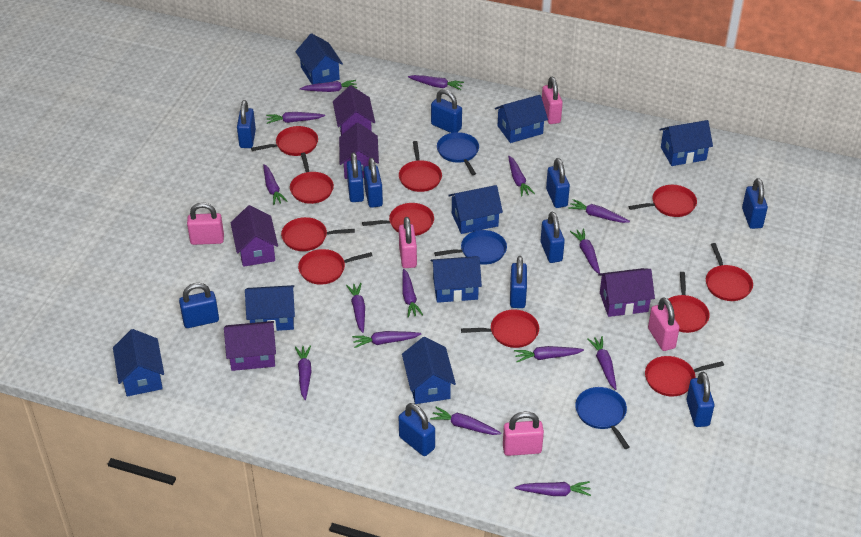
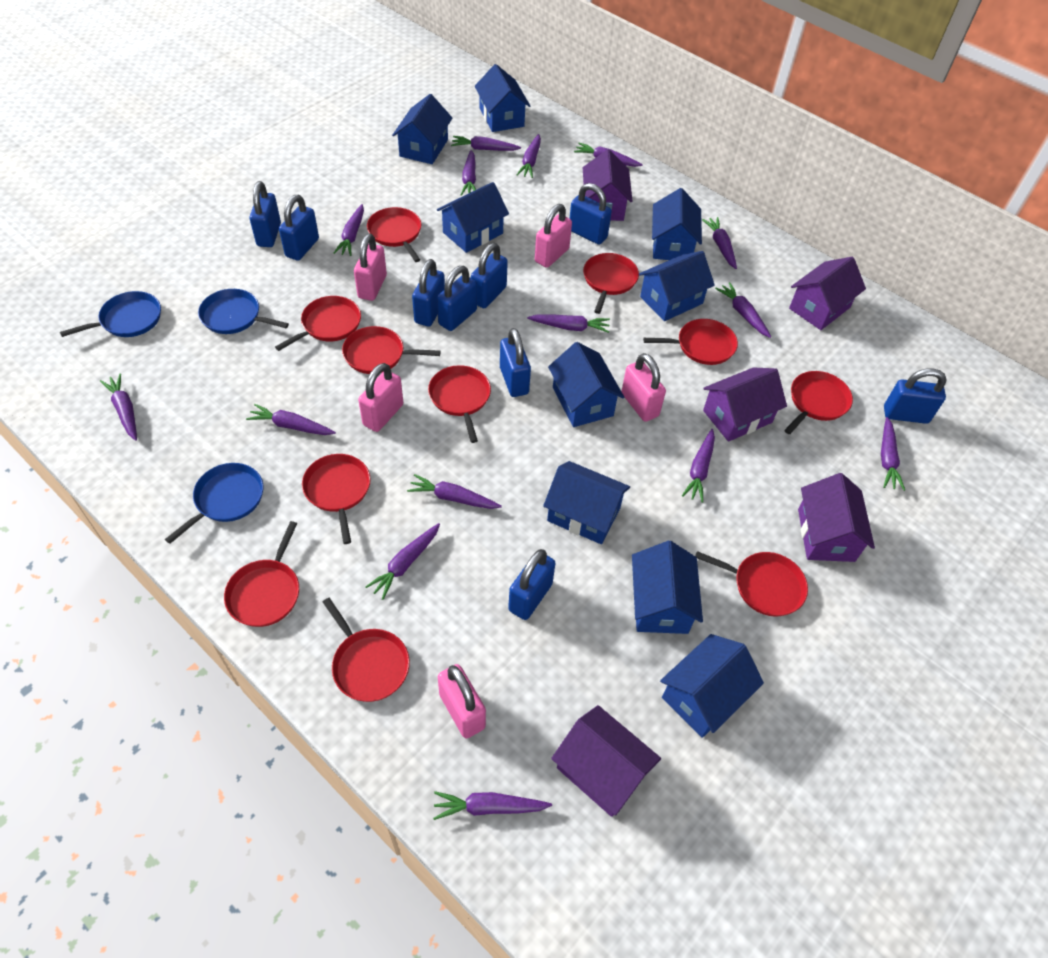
blue house: [113,329,164,397] [245,285,295,331] [295,33,343,84] [402,337,456,404] [431,256,482,303] [448,185,503,234] [495,95,548,143] [660,120,713,166] = 8 -> [392,94,452,164] [437,182,509,253] [475,64,530,132] [543,461,630,544] [548,342,624,427] [632,541,703,634] [639,251,715,321] [652,188,702,260] [660,634,764,738] = 9
blue padlock: [179,283,219,328] [237,100,256,148] [347,153,364,202] [364,158,383,208] [399,403,435,456] [431,89,462,133] [510,256,527,308] [541,211,565,263] [546,158,570,208] [686,372,714,427] [742,178,768,229] = 11 -> [249,181,281,247] [279,195,319,261] [412,259,445,327] [437,266,477,331] [471,243,508,308] [500,328,531,397] [508,549,556,620] [569,183,612,244] [884,368,947,424] = 9

